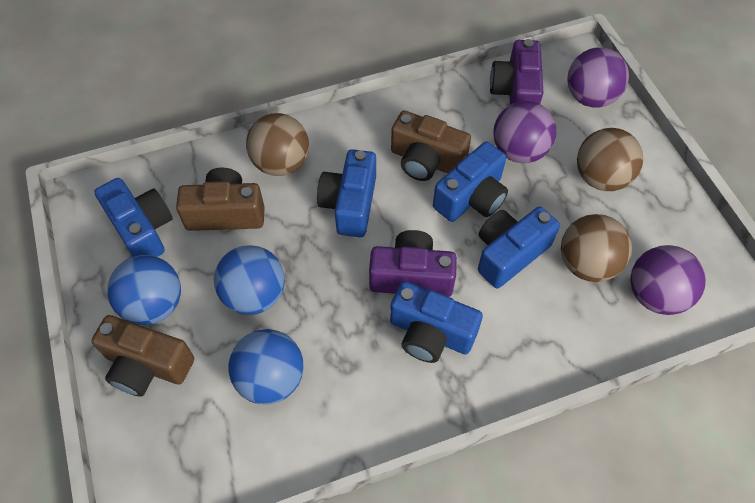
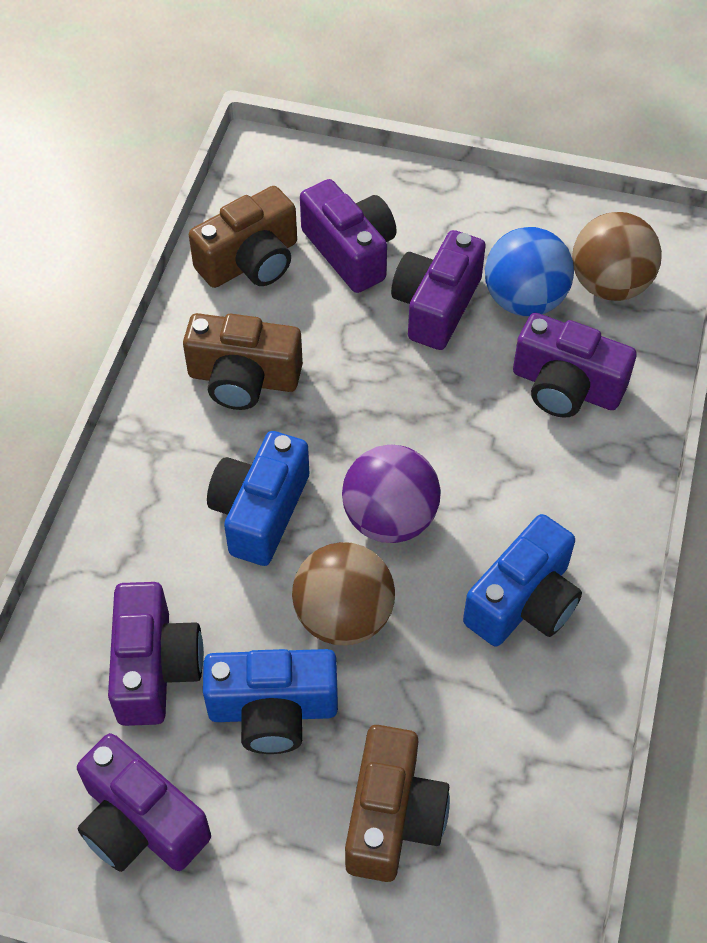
blue ball: [107,255,181,325] [214,245,285,315] [228,329,304,404] = 3 -> [485,227,574,316] = 1
blue camera: [94,178,173,257] [317,149,376,237] [390,281,483,363] [433,142,508,222] [478,207,560,288] = 5 -> [203,649,338,754] [207,431,309,566] [463,514,582,646] = 3
brown ball: [246,113,309,176] [561,214,632,282] [577,128,643,191] = 3 -> [292,542,395,646] [572,212,662,301] = 2
purple ball: [493,101,556,163] [568,47,629,108] [630,245,706,315] = 3 -> [342,445,441,543] = 1
purple camera: [369,230,457,297] [490,39,544,105] = 2 -> [77,733,211,872] [108,582,204,726] [300,179,397,293] [391,230,486,350] [513,313,637,418] = 5

